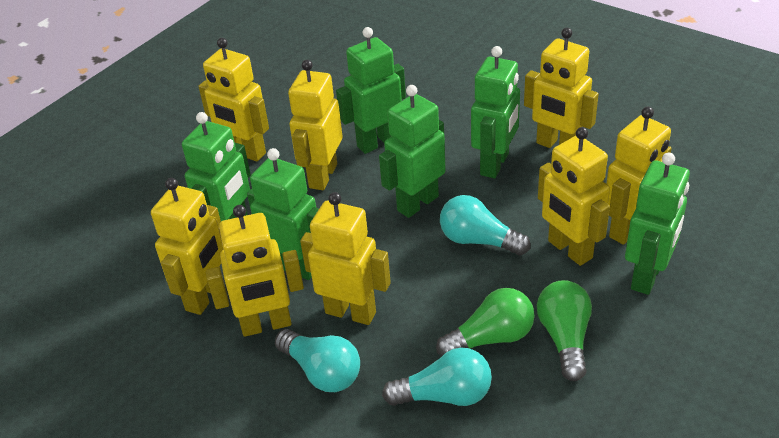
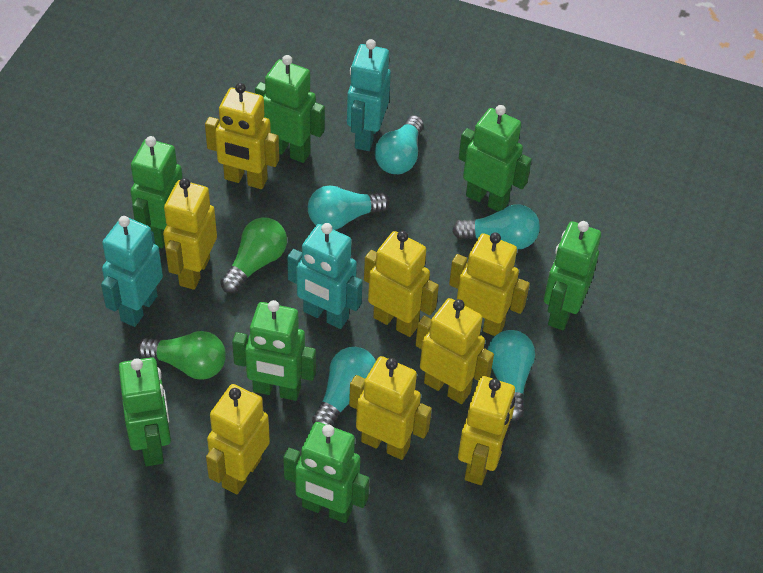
green robot: [182,112,251,221] [247,148,319,280] [336,27,406,154] [379,85,446,218] [471,46,520,178] [625,153,690,295] = 6 -> [119,357,171,466] [131,136,183,248] [232,300,316,401] [255,55,325,163] [283,422,370,523] [459,105,532,212] [544,221,601,330] = 7
turquoise light bulb: [275,329,360,392] [382,348,492,406] [440,195,531,255] = 3 -> [308,185,389,230] [312,347,376,425] [375,115,424,174] [452,204,540,250] [487,330,535,421] = 5
turquoise robot: none = 0 -> [101,216,163,327] [287,223,363,329] [347,39,391,151] = 3

